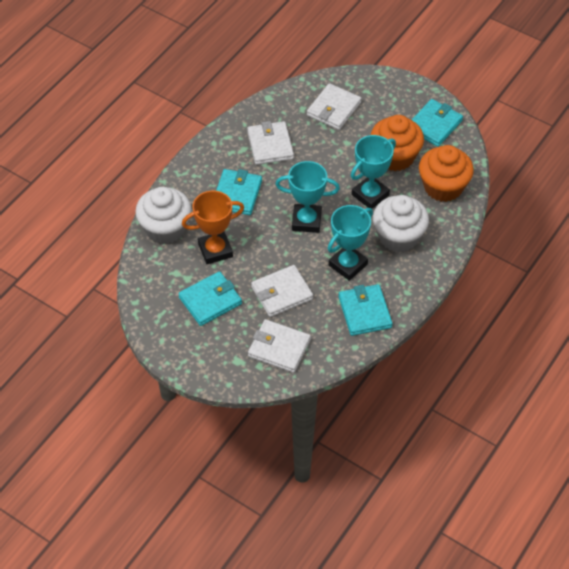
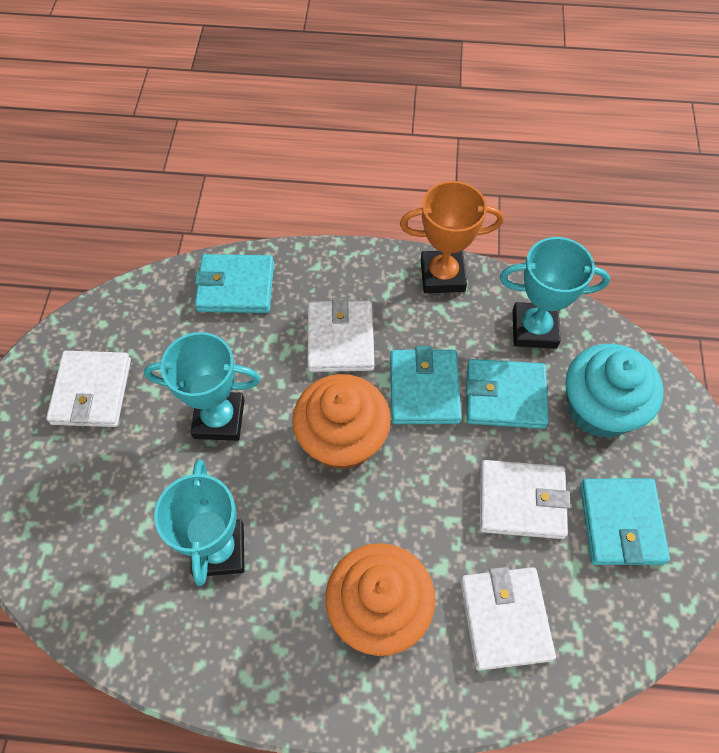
turquoise cupcake: none = 0 -> [566,344,664,438] = 1
white cupcake: [135,187,192,244] [373,195,429,252] = 2 -> none = 0

